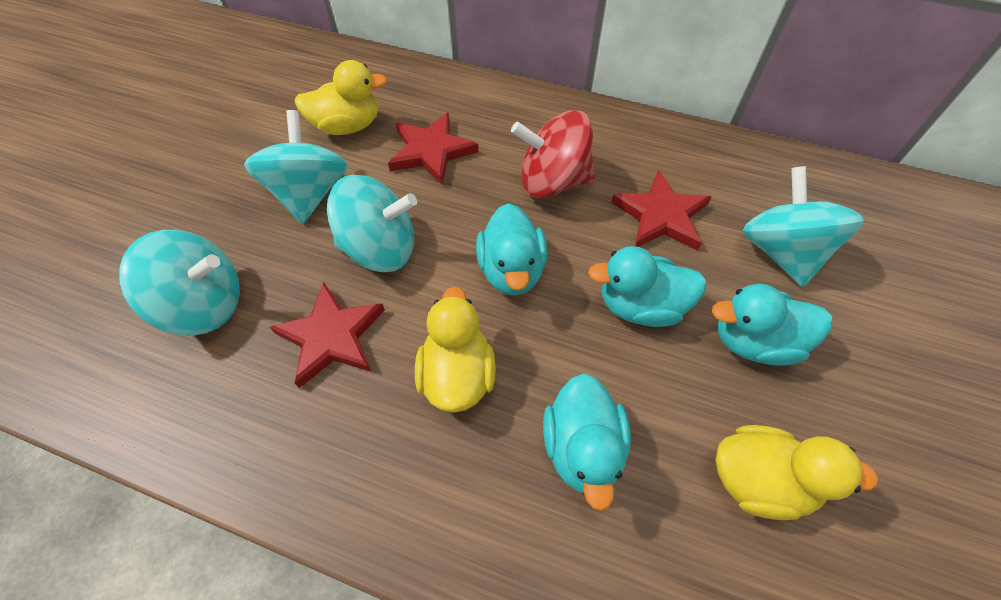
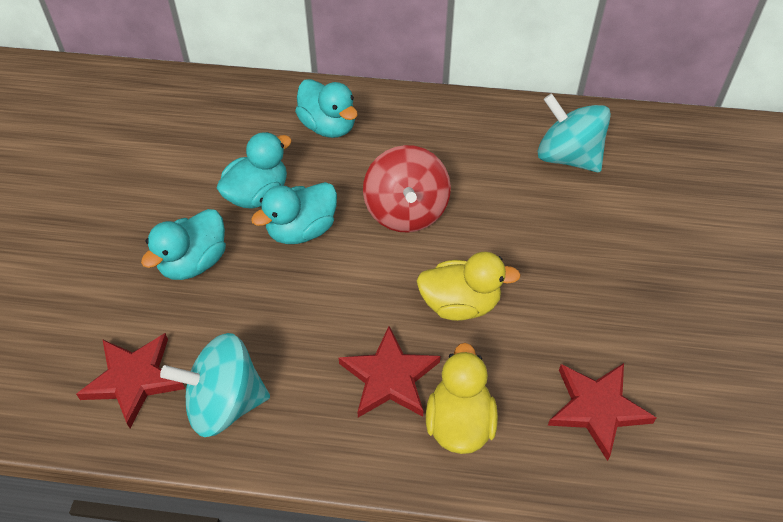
turquoise spinning top: [119,230,240,336] [244,110,348,224] [327,175,417,272] [743,166,864,287] = 4 -> [160,333,270,437] [537,94,611,172] = 2
yellow duck: [295,60,387,135] [415,286,496,413] [716,425,878,520] = 3 -> [417,251,521,321] [426,343,498,454] = 2

